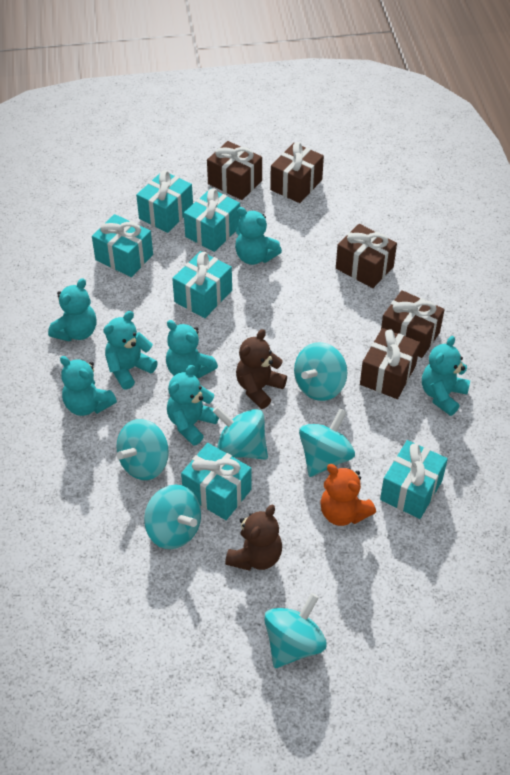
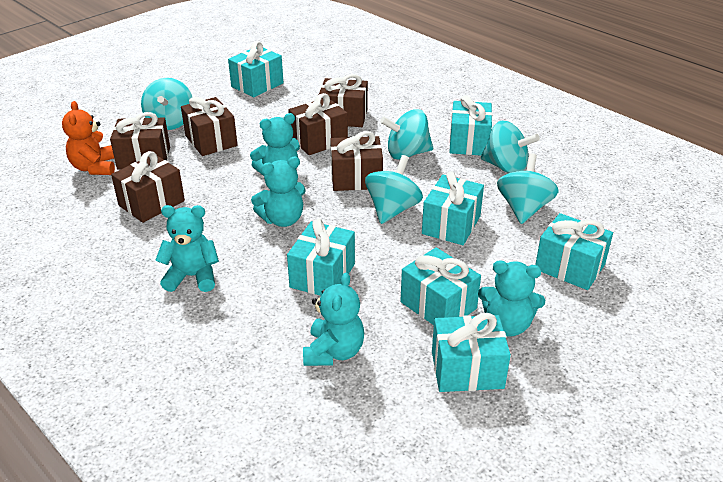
brown gift: [207,141,262,200] [270,142,324,203] [336,224,397,288] [360,328,420,399] [381,290,445,358] = 5 -> [110,112,170,170] [111,151,185,223] [181,97,238,156] [288,93,348,155] [319,74,368,127] [330,131,383,191] = 6
brown teddy bear: [225,505,282,571] [236,329,287,409] = 2 -> none = 0
turquoise gift: [92,214,153,277] [136,170,193,233] [172,251,232,318] [181,443,251,520] [184,188,240,252] [380,440,448,519] = 6 -> [228,41,284,97] [287,219,355,296] [400,247,481,325] [422,171,484,245] [432,313,511,392] [449,95,492,155] [535,213,613,290] = 7
turquoise spinning top: [116,419,169,480] [144,485,201,549] [213,406,268,459] [264,593,327,668] [294,342,347,401] [299,409,355,477] = 6 -> [141,78,192,130] [365,155,423,224] [380,109,433,160] [481,121,540,173] [497,153,559,224] = 5
turquoise teddy bear: [48,278,96,342] [60,356,117,416] [103,311,158,390] [166,320,218,378] [167,364,219,446] [235,207,282,265] [422,336,470,416] = 7 -> [155,205,219,292] [250,113,300,176] [251,157,306,227] [303,273,364,366] [478,261,545,337] = 5

